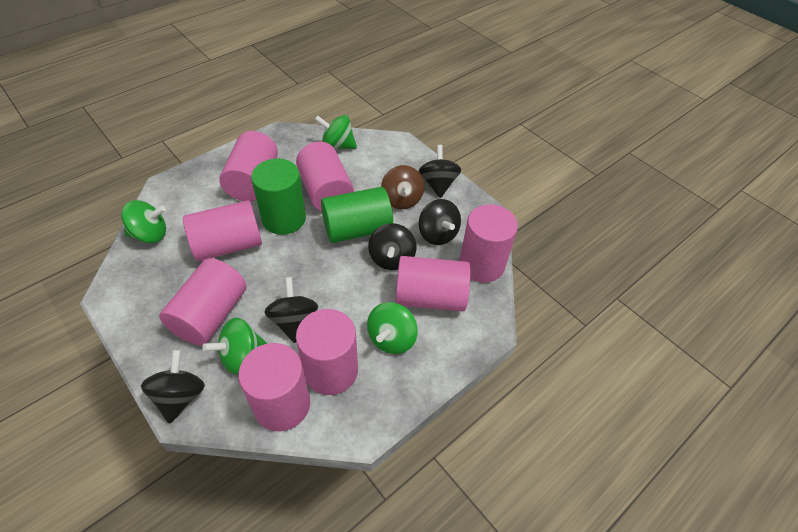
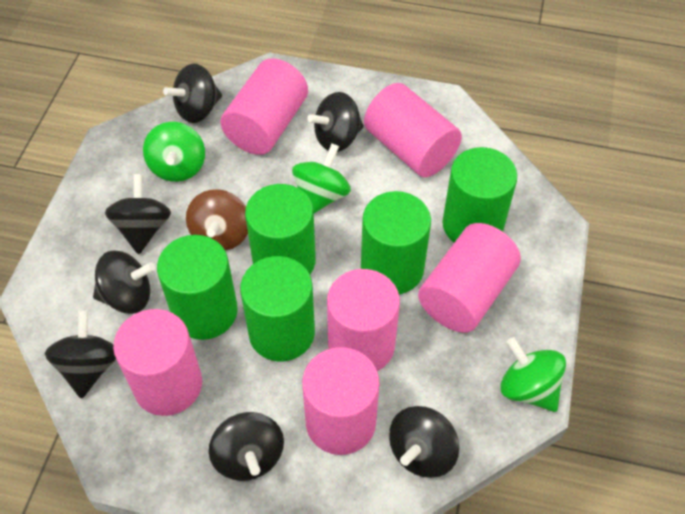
black spinning top: [141,350,205,424] [264,277,318,343] [368,223,416,270] [418,199,461,245] [419,145,462,198] = 5 -> [45,310,116,399] [93,250,155,314] [105,174,171,254] [163,64,222,123] [209,412,284,481] [307,92,364,152] [389,406,459,478] = 7
green cylinder: [251,159,306,235] [321,187,393,243] = 2 -> [157,235,238,340] [240,256,315,361] [245,184,316,274] [361,191,431,294] [442,147,518,243] = 5
green spinning top: [121,200,166,243] [202,318,267,374] [315,115,357,149] [367,302,417,354] = 4 -> [143,122,205,182] [292,143,351,213] [500,337,566,412] = 3
pink cylinder: [159,258,246,346] [183,200,262,261] [219,131,278,201] [238,343,310,431] [296,142,354,211] [296,309,358,395] [396,256,471,312] [459,204,518,283] = 8 -> [113,309,202,416] [220,58,308,155] [302,347,380,455] [327,269,400,371] [364,83,462,177] [418,223,521,333] = 6

